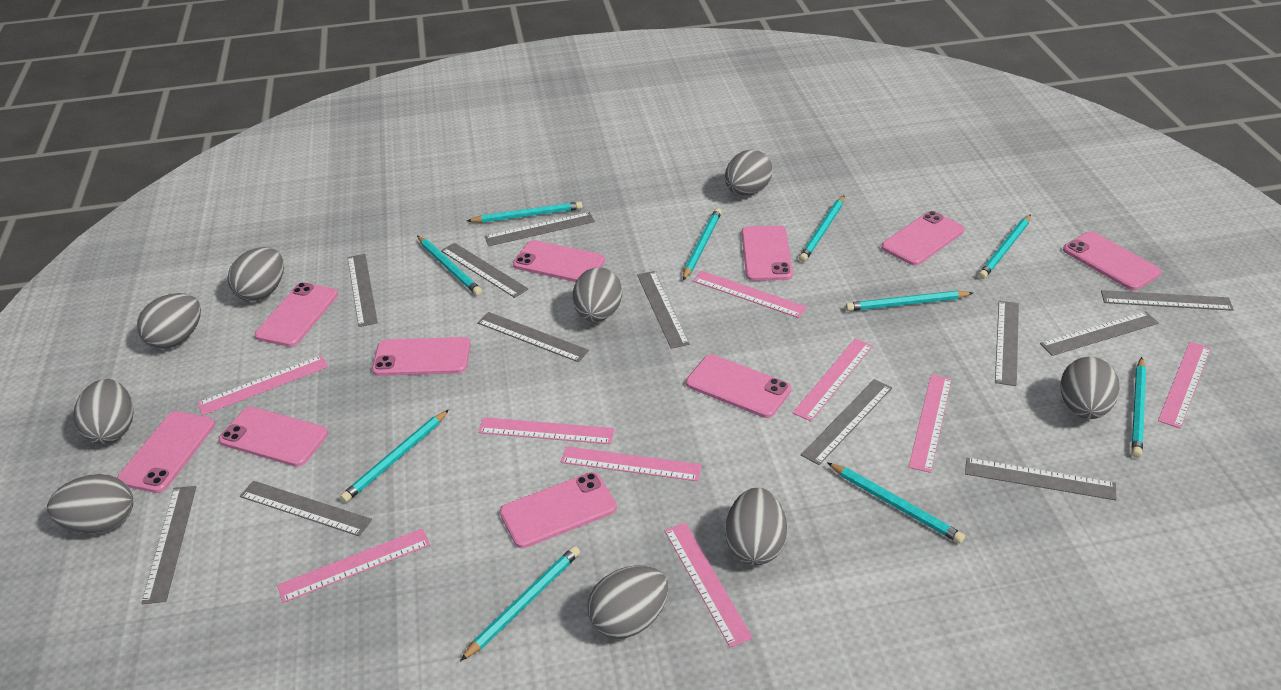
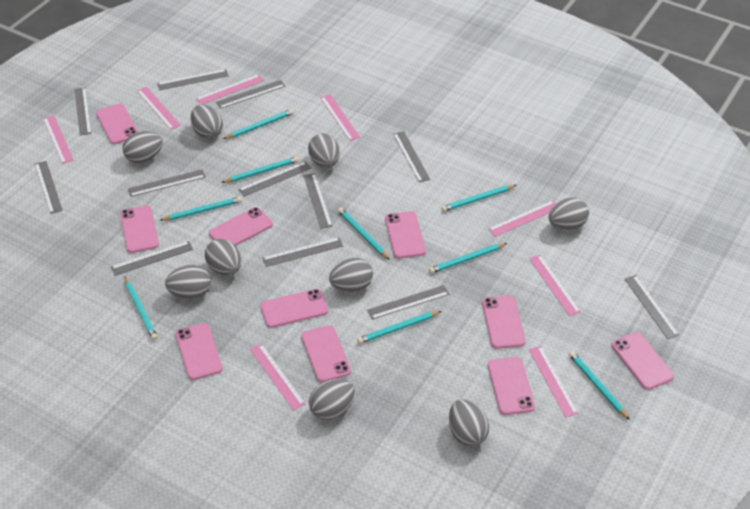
pink ruler: [197,355,328,415] [277,528,430,603] [478,417,614,444] [561,446,702,481] [664,523,753,647] [693,271,807,318] [792,339,873,421] [909,375,952,473] [1158,342,1211,429] = 9 -> [43,115,74,164] [137,87,181,130] [196,74,264,105] [250,344,305,410] [320,94,360,141] [488,200,556,237] [529,255,581,316] [529,346,579,418] = 8
turquoise pencil: [340,410,449,503] [417,236,482,295] [460,546,580,661] [467,202,583,223] [683,208,722,280] [799,195,845,262] [827,462,965,543] [846,291,973,311] [978,214,1031,279] [1131,357,1146,458] = 10 -> [124,276,158,340] [159,197,242,221] [221,156,299,183] [223,109,294,139] [338,207,390,260] [357,311,441,344] [429,243,507,273] [441,185,516,212] [569,351,630,420] = 9

